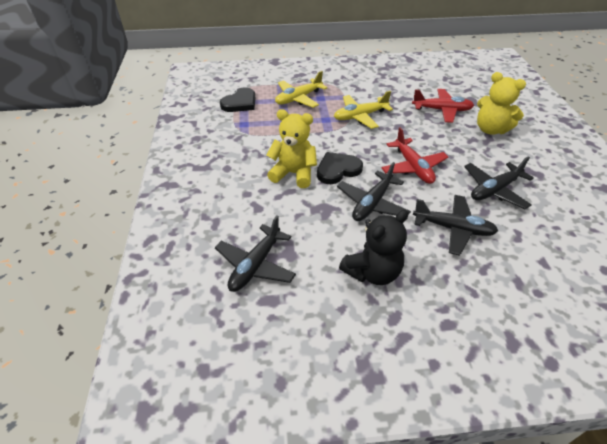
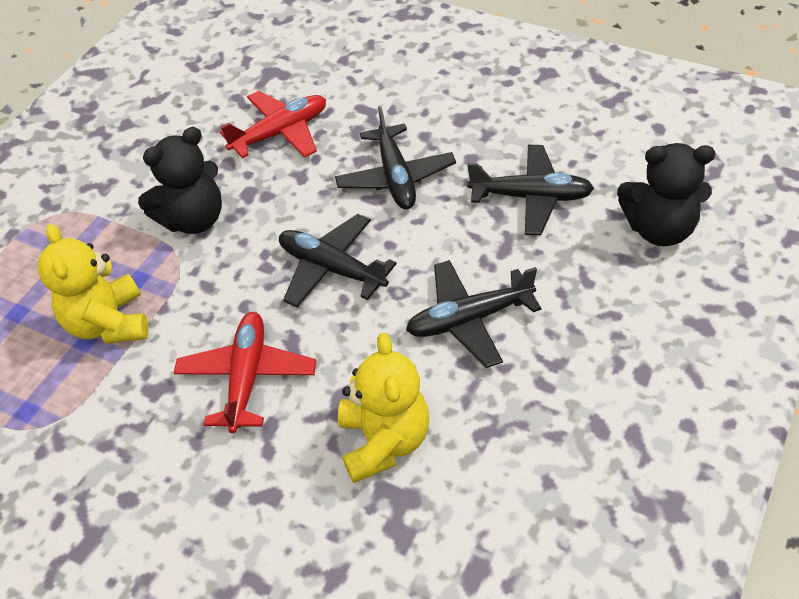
black heart: [220,87,255,112] [317,152,363,184] = 2 -> none = 0
black teddy bear: [339,210,408,285] = 1 -> [138,127,222,234] [617,143,716,246] = 2
yellow plane: [275,71,328,108] [334,91,393,129] = 2 -> none = 0

